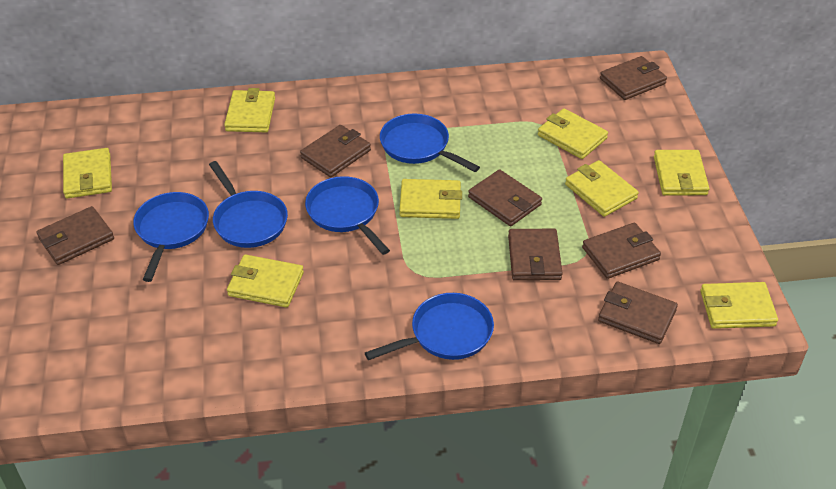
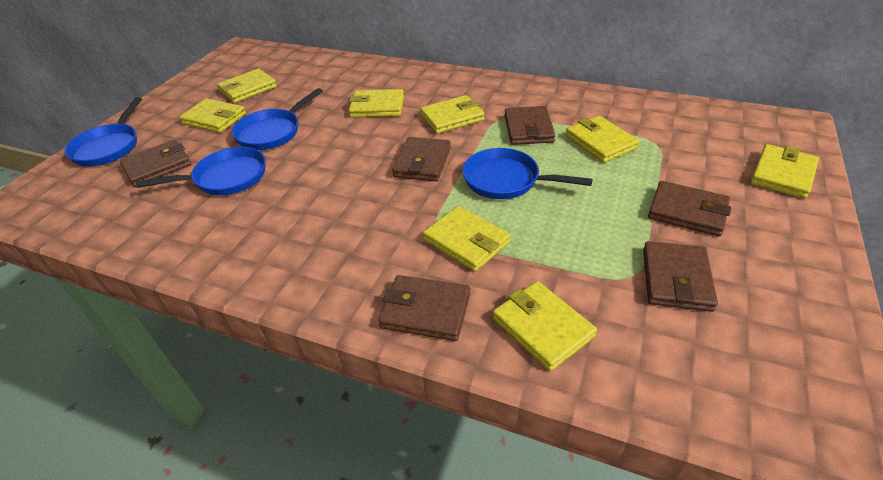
blue pan: [133,192,209,282] [209,161,288,248] [305,176,390,255] [365,293,494,360] [380,114,480,172] = 5 -> [64,97,142,167] [136,147,266,195] [232,88,323,150] [462,148,593,199] = 4
brown wallet: [36,206,114,265] [300,125,371,177] [468,169,542,226] [508,229,563,281] [582,223,661,279] [598,281,678,344] [600,56,667,100] = 7 -> [120,139,191,187] [378,275,470,341] [392,137,451,182] [505,106,555,145] [643,241,718,312] [648,181,731,237] = 6

